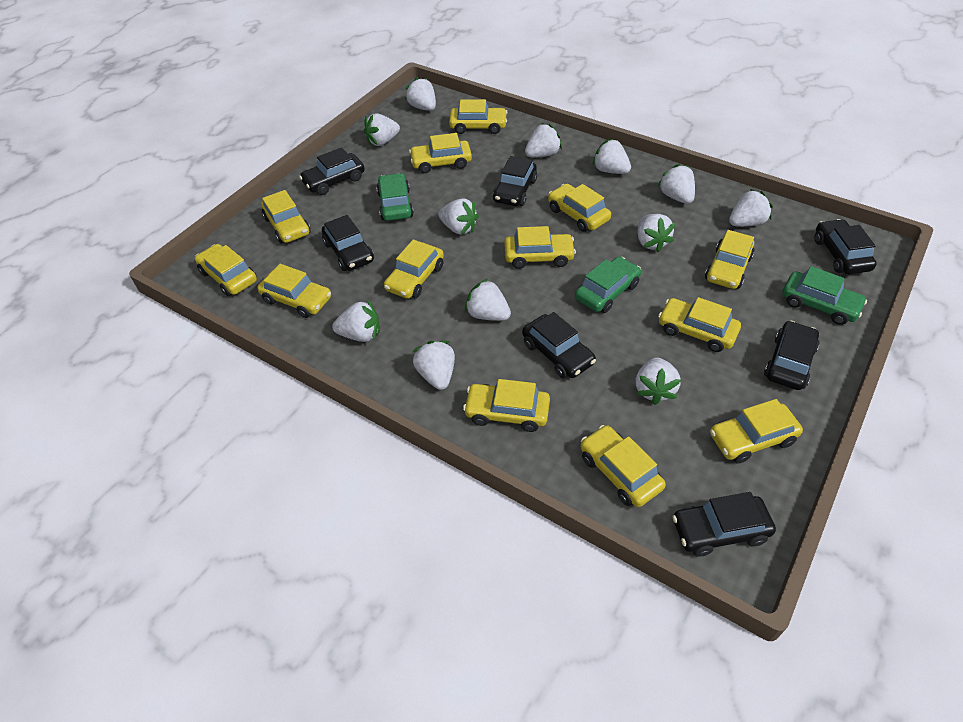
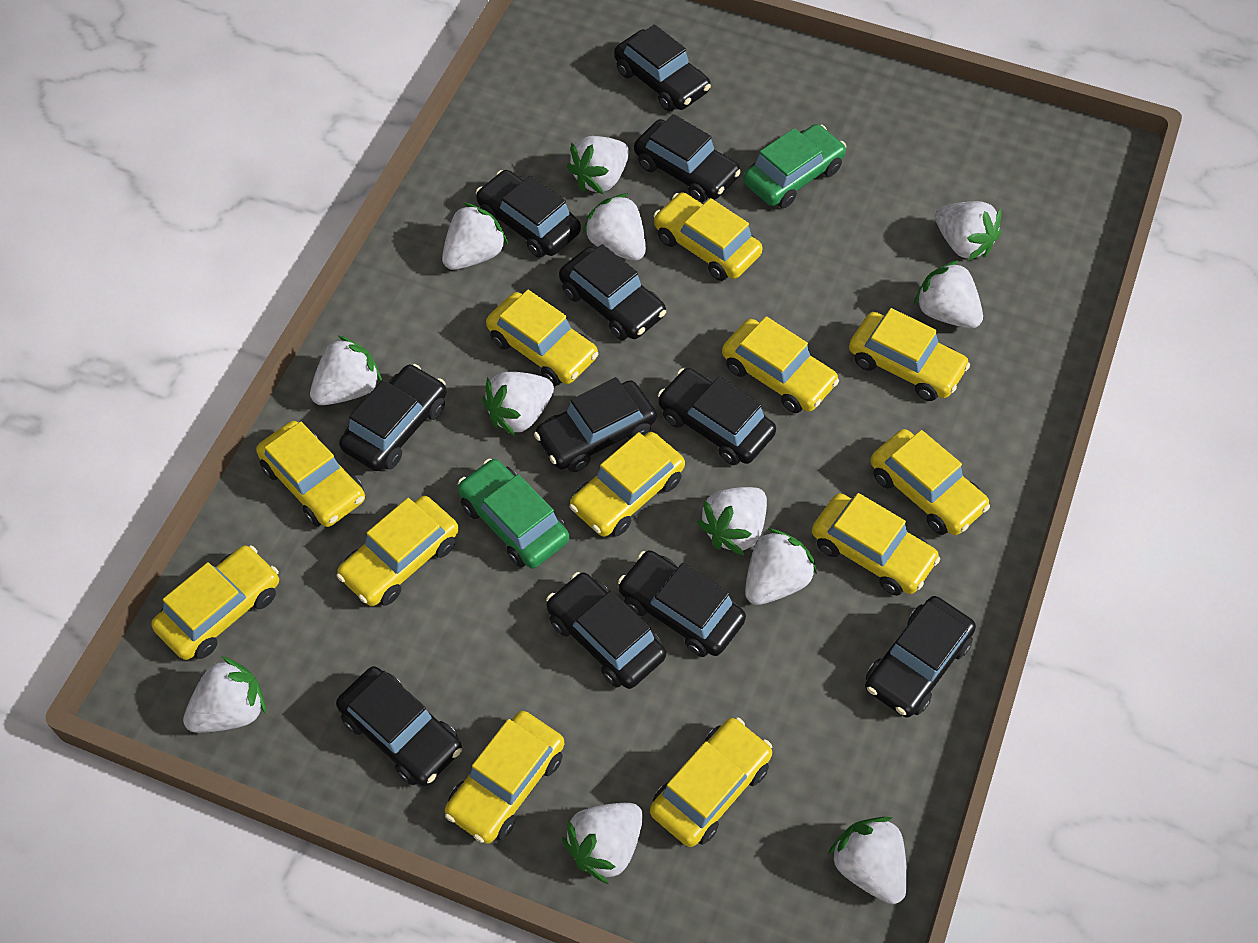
black car: [299,147,365,195] [322,215,374,271] [493,156,537,206] [522,312,596,379] [672,492,776,557] [764,321,820,390] [814,219,877,274] = 7 -> [336,666,462,786] [339,364,447,471] [476,170,581,258] [534,377,657,472] [546,572,666,689] [559,244,666,340] [614,24,711,112] [618,550,746,657] [634,114,741,202] [658,368,776,465] [865,596,976,718] = 11
green car: [376,173,414,221] [575,256,641,313] [782,266,867,325] = 3 -> [458,459,569,568] [743,124,846,208] = 2
yellow car: [195,244,257,296] [257,264,331,318] [261,190,311,244] [384,239,444,299] [409,133,472,173] [449,99,508,134] [463,379,550,432] [504,226,576,269] [548,184,611,232] [580,425,666,507] [658,297,741,352] [705,230,755,289] [710,399,803,464] = 13 -> [151,545,279,660] [256,421,365,527] [337,496,459,606] [445,711,564,844] [486,290,598,386] [570,432,685,537] [650,717,772,847] [654,192,763,281] [722,316,839,413] [812,493,940,596] [849,308,970,401] [870,429,990,535] = 12

